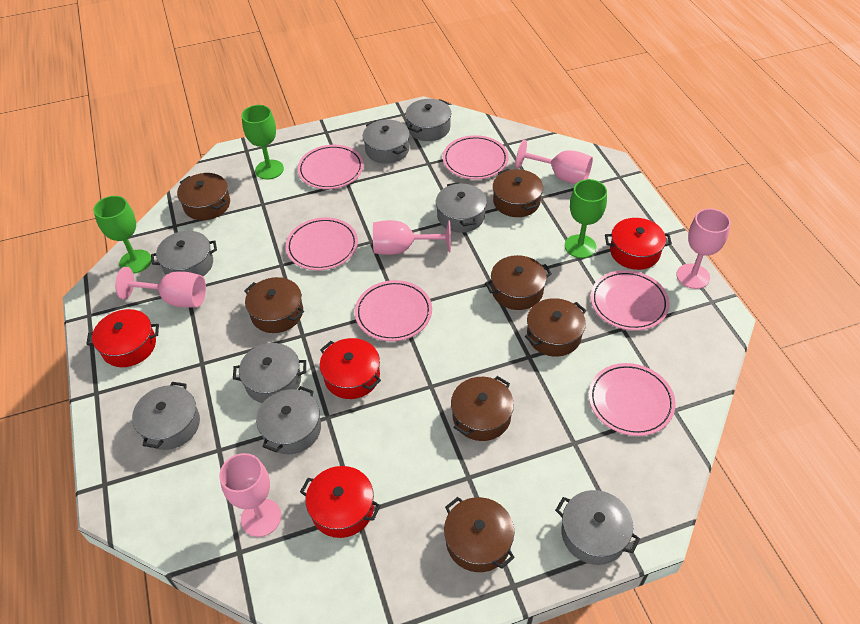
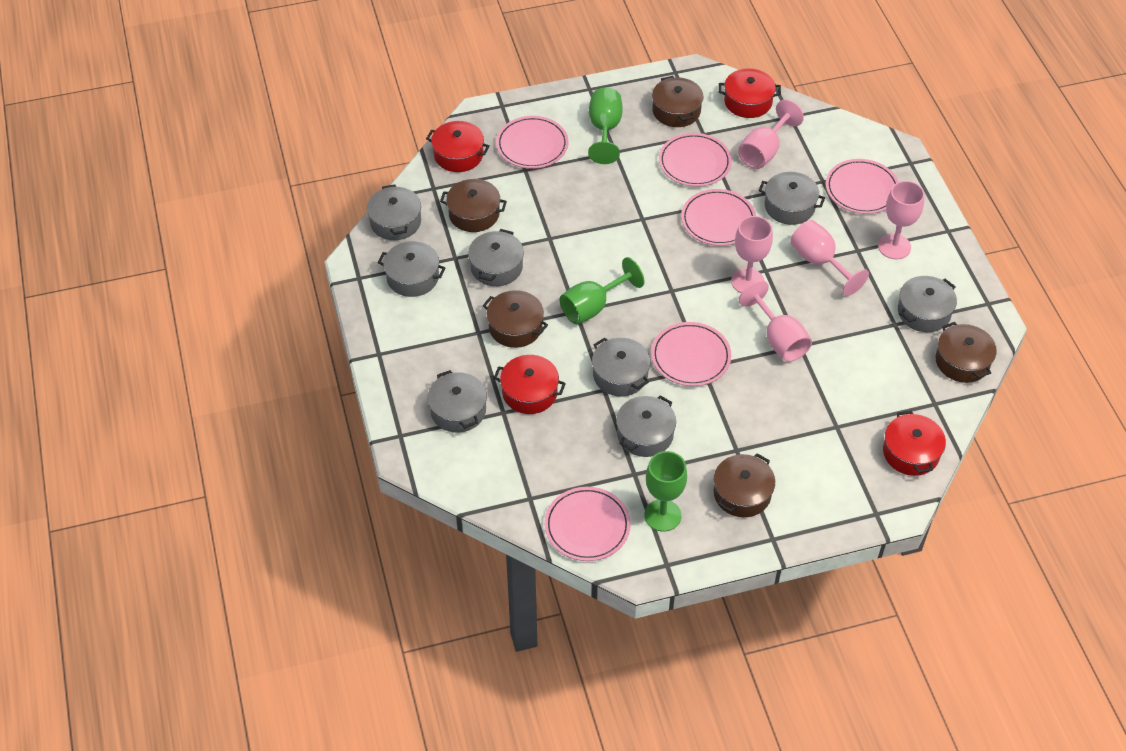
brown pot: [177,173,230,220] [245,277,304,333] [444,497,515,572] [451,376,514,441] [485,255,552,310] [493,169,543,217] [525,298,586,357] = 7 -> [440,179,507,232] [483,290,548,348] [652,76,704,127] [713,453,775,517] [935,322,997,383] = 5

